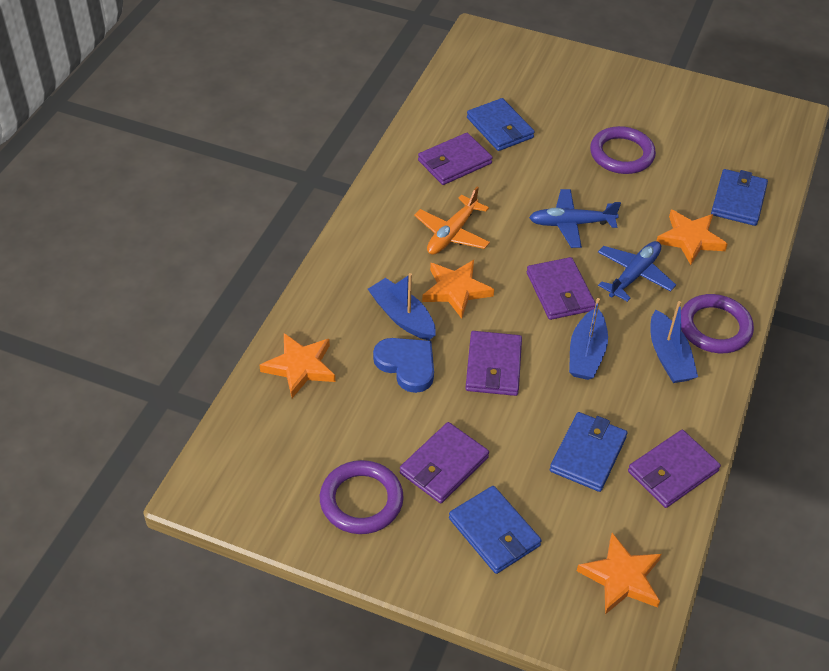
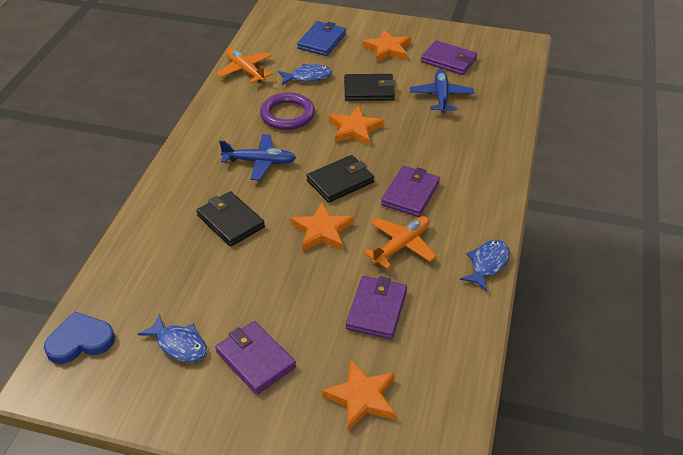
black wallet: none = 0 -> [197,191,265,247] [306,155,374,203] [344,74,396,101] = 3
blue boat: [368,273,436,340] [569,298,608,380] [650,301,698,383] = 3 -> none = 0
blue fish: none = 0 -> [138,314,207,362] [278,64,332,85] [460,240,510,291] = 3
blue wallet: [449,486,542,574] [467,98,535,151] [550,412,627,492] [711,169,768,226] = 4 -> [297,21,346,56] = 1
orange plane: [414,187,490,255] = 1 -> [216,48,273,83] [364,216,436,269] = 2
purple ring: [320,460,404,534] [590,126,656,174] [681,294,754,353] = 3 -> [260,93,315,130] = 1
purple wallet: [400,422,489,503] [418,133,493,185] [465,331,522,396] [527,257,596,320] [628,430,721,508] = 5 -> [215,321,296,395] [346,276,407,339] [381,166,440,217] [421,40,477,75] = 4

